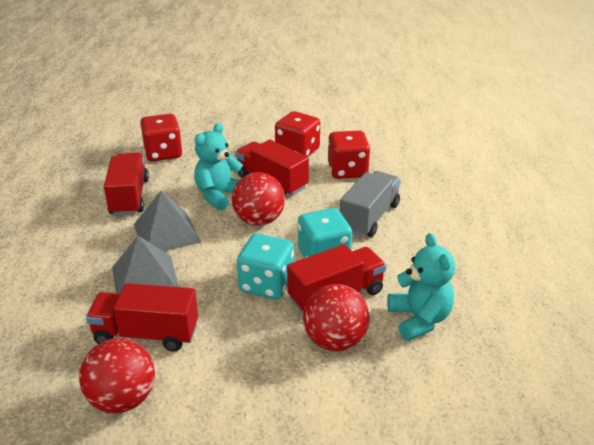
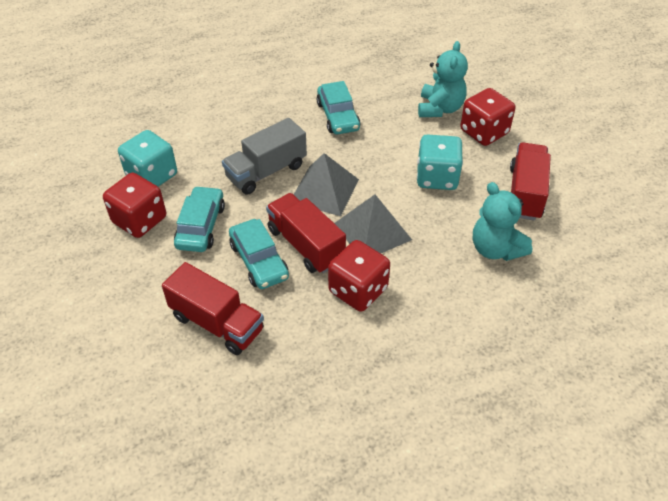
red ball: [79,338,155,413] [232,172,285,226] [303,284,370,351] = 3 -> none = 0
red truck: [86,283,198,351] [104,153,149,216] [235,140,309,196] [287,244,386,314] = 4 -> [162,262,264,355] [266,193,346,273] [510,142,551,220] = 3
turquoise car: none = 0 -> [174,186,225,252] [229,219,289,289] [317,81,361,134] = 3

